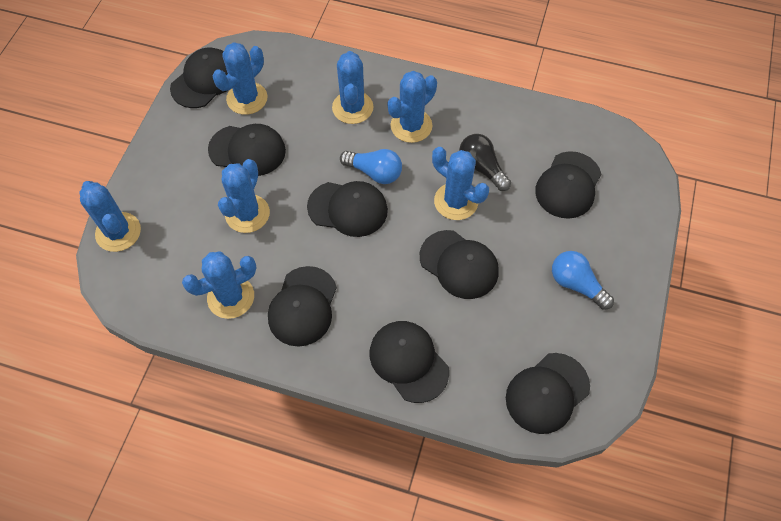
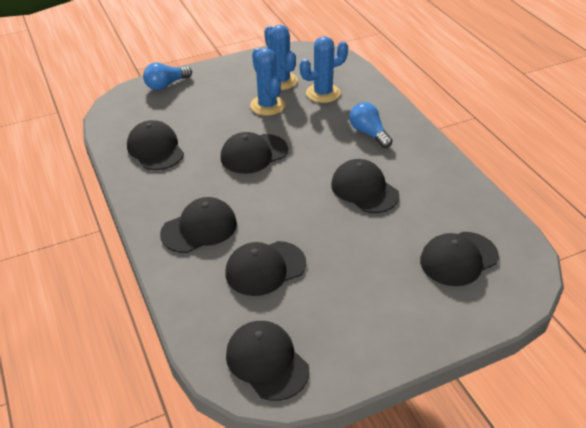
black cap: [170,48,228,108] [208,124,286,176] [268,266,337,347] [307,181,388,237] [369,321,449,403] [420,230,499,299] [506,353,590,434] [535,151,601,219] = 8 -> [127,120,184,170] [160,197,237,253] [221,132,288,174] [225,241,306,296] [226,321,309,401] [331,159,399,213] [420,232,499,286] = 7
black light bulb: [459,134,511,191] = 1 -> none = 0
blue cactus: [79,181,141,252] [182,251,256,319] [212,42,268,115] [218,159,270,233] [332,51,374,124] [388,71,437,143] [432,147,489,220] = 7 -> [250,48,285,116] [264,25,298,90] [300,36,348,103] = 3

